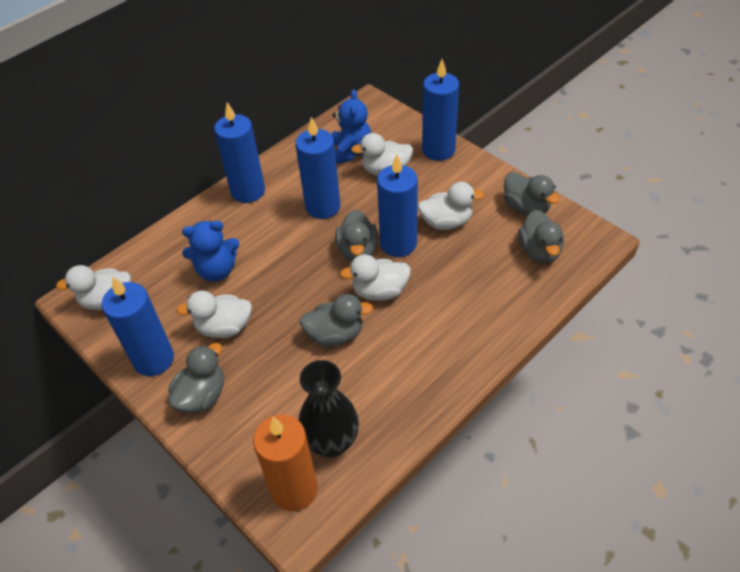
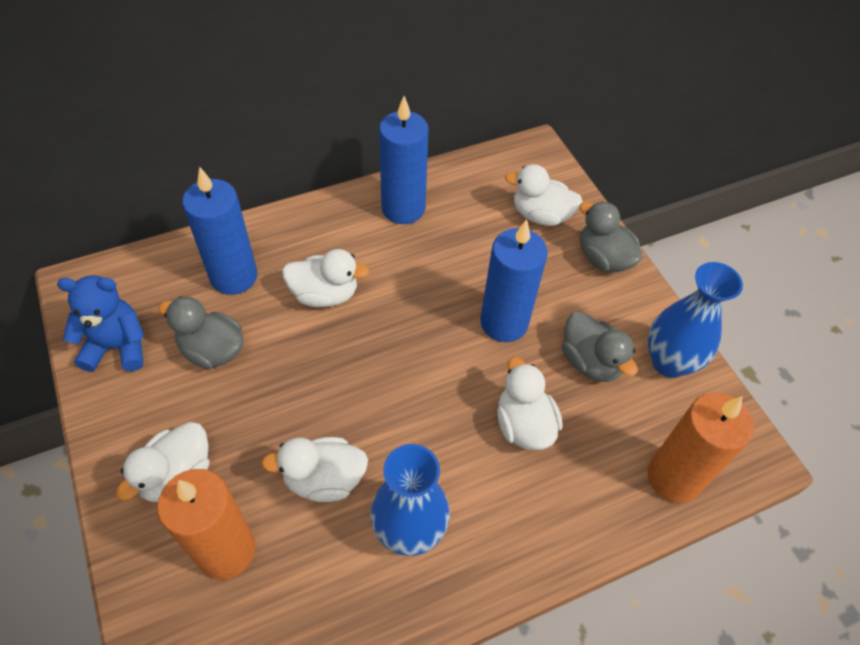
black vase: [299,360,359,458] = 1 -> none = 0
blue candle: [101,277,174,376] [214,102,265,203] [295,117,340,219] [377,154,418,257] [422,59,459,161] = 5 -> [182,167,257,295] [379,96,429,224] [481,219,548,342] = 3
blue teddy bear: [182,221,240,282] [331,89,371,164] = 2 -> [57,275,145,372] = 1
blue vase: none = 0 -> [370,444,450,556] [648,262,743,378] = 2
grey duck: [168,343,224,413] [299,294,373,347] [335,210,378,261] [504,172,559,216] [518,210,564,263] = 5 -> [158,296,244,369] [562,312,638,382] [579,201,643,273] = 3
orange candle: [253,414,318,511] = 1 -> [157,469,256,580] [647,392,754,503] = 2

